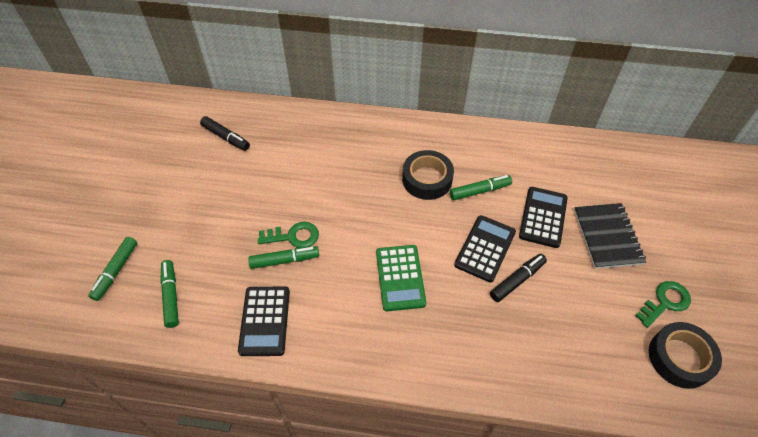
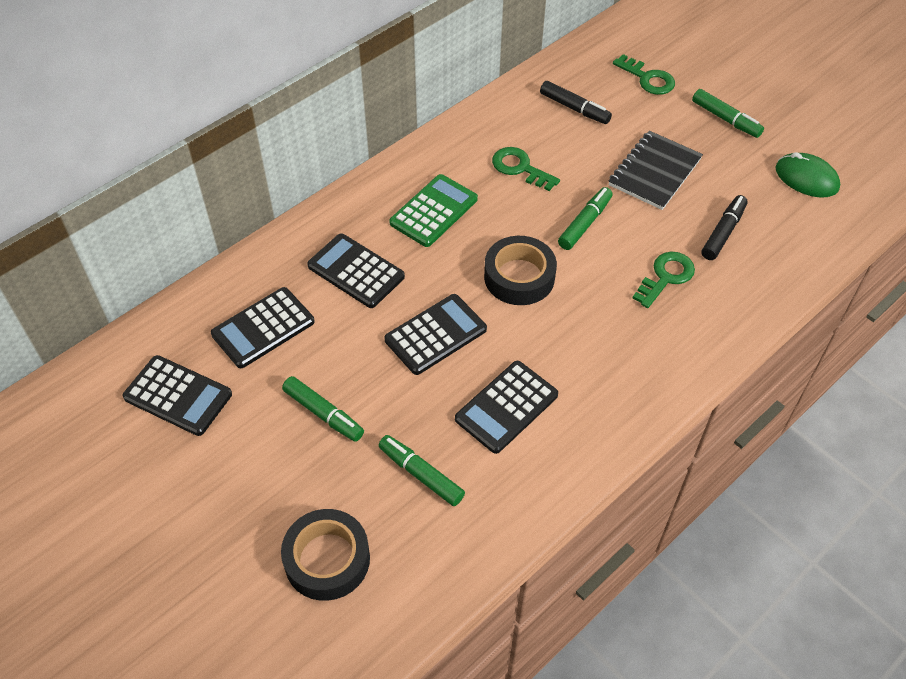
black calculator: [238,287,290,356] [454,215,516,282] [519,187,568,248] = 3 -> [123,355,232,436] [211,287,315,368] [307,233,405,308] [384,294,487,375] [455,361,558,454] = 5
green key: [258,222,319,248] [635,281,691,328] = 2 -> [492,147,560,191] [613,54,675,95] [633,252,695,308] = 3
green mouse: none = 0 -> [775,152,840,198] = 1

